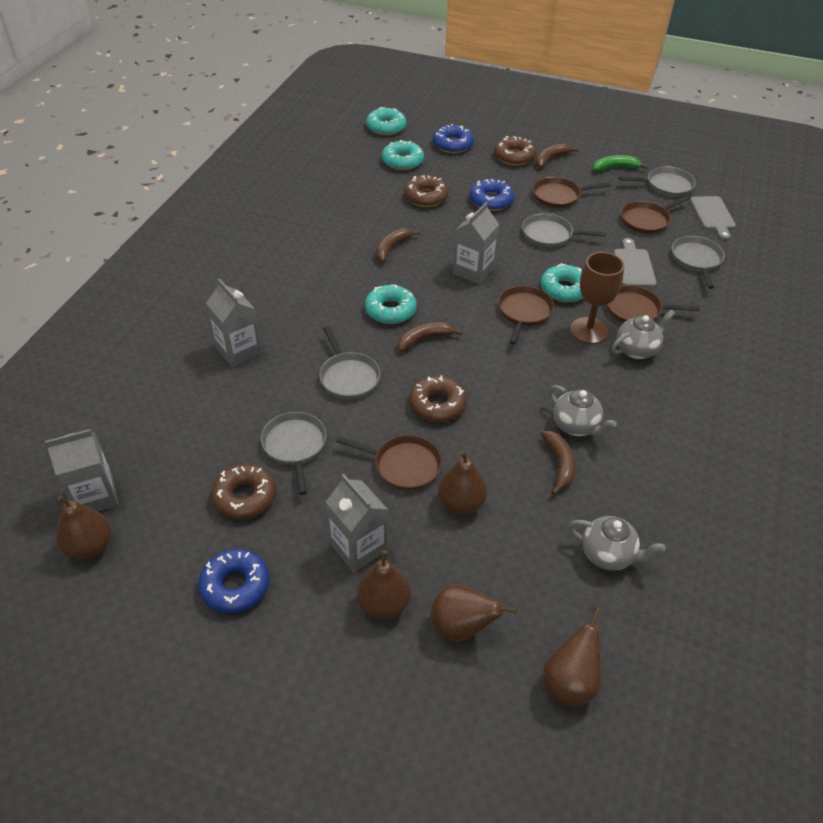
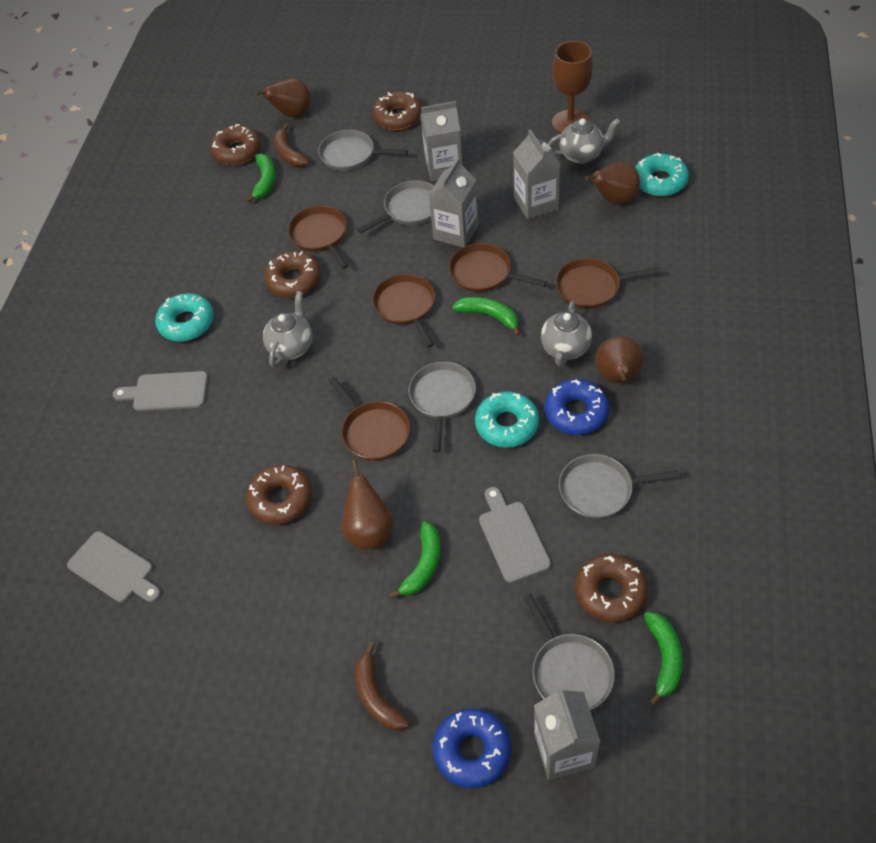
blue donut: [198,549,269,613] [433,124,474,153] [469,179,514,211] = 3 -> [433,708,511,788] [545,379,609,435] = 2
brown banana: [376,228,420,262] [398,322,463,352] [536,144,579,168] [541,431,575,495] = 4 -> [274,123,310,167] [355,642,410,731] = 2
brown donut: [211,464,276,519] [404,175,449,207] [409,376,467,422] [494,136,536,166] = 4 -> [210,124,261,165] [246,465,312,525] [264,251,321,297] [372,91,422,130] [575,554,648,622] = 5
brown pear: [56,495,111,559] [357,550,411,619] [431,584,517,641] [438,451,487,514] [543,607,602,707] = 5 -> [255,78,311,117] [341,460,394,550] [585,162,640,205] [595,336,644,383] = 4
green banana: [593,155,648,171] = 1 -> [246,154,276,203] [389,522,440,599] [452,297,521,336] [644,612,683,706] = 4
grey cutting board: [614,238,657,287] [690,196,736,240] = 2 -> [67,531,161,603] [113,371,208,411] [479,487,551,583] = 3
turquoise donut: [365,284,417,324] [366,107,406,135] [382,140,424,170] [541,263,583,302] = 4 -> [155,293,214,341] [475,391,539,448] [635,153,689,196] = 3

